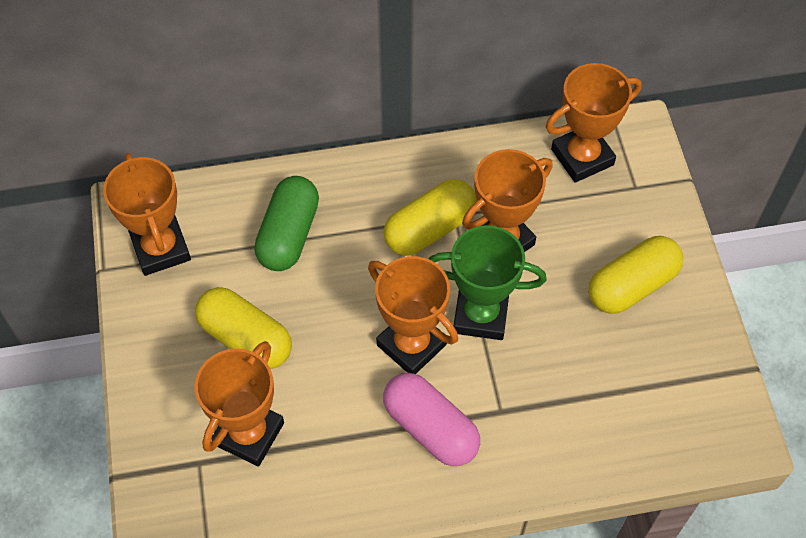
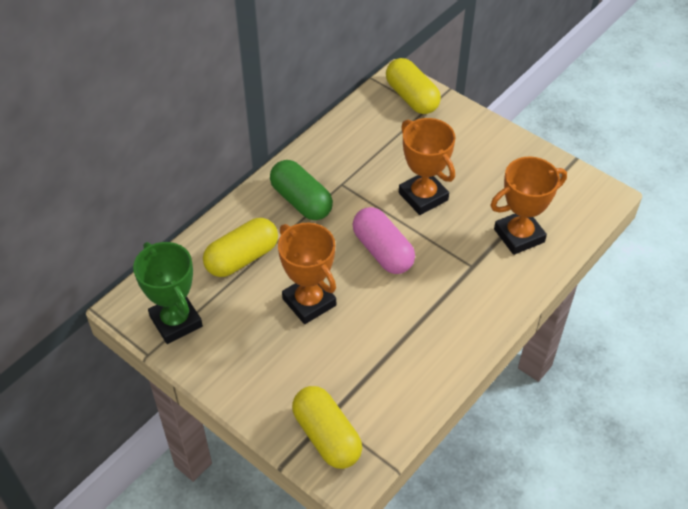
orange trophy: [103,153,191,276] [195,341,284,466] [368,256,458,374] [462,149,553,252] [546,63,642,183] = 5 -> [278,223,336,324] [399,118,456,215] [490,156,567,255] = 3

